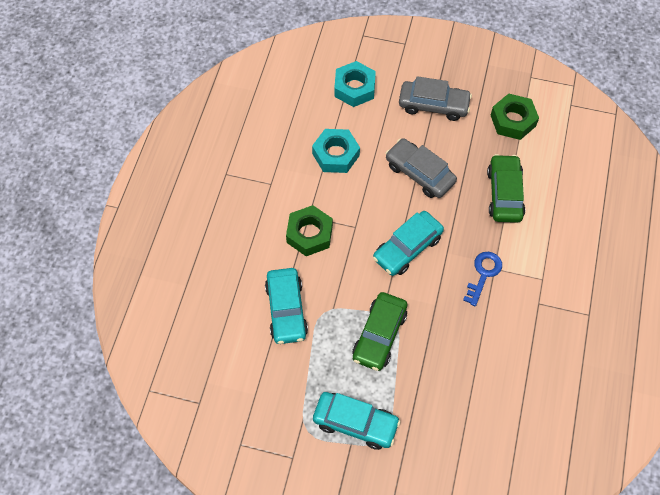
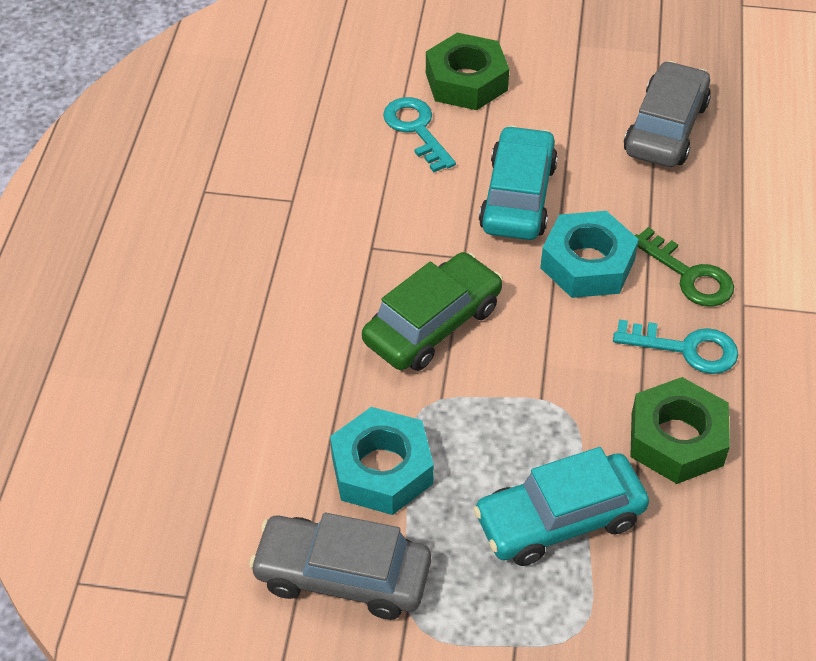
blue key: [463,252,502,306] = 1 -> none = 0
green car: [352,292,407,371] [487,154,525,223] = 2 -> [362,252,503,371] = 1
green key: none = 0 -> [635,227,734,307] = 1
turquoise car: [265,268,308,344] [313,392,401,450] [373,211,444,276] = 3 -> [473,447,649,566] [479,125,558,240] = 2
turquoise key: none = 0 -> [383,97,456,172] [613,319,738,374] = 2

